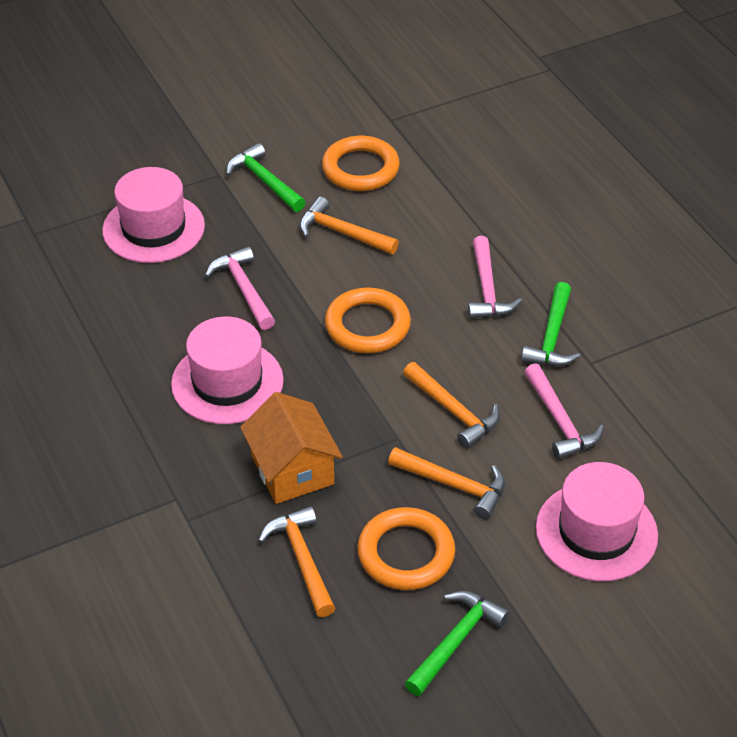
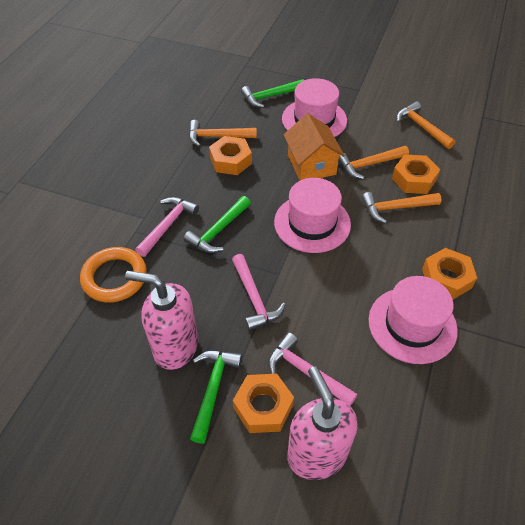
orange nut: none = 0 -> [209,136,252,175] [233,374,294,433] [392,155,440,194] [422,248,477,299] = 4
orange ring: [322,136,400,191] [325,287,411,353] [357,507,455,590] = 3 -> [80,247,147,303] = 1
pink soap dispenser: none = 0 -> [125,271,198,370] [287,366,358,480] = 2

